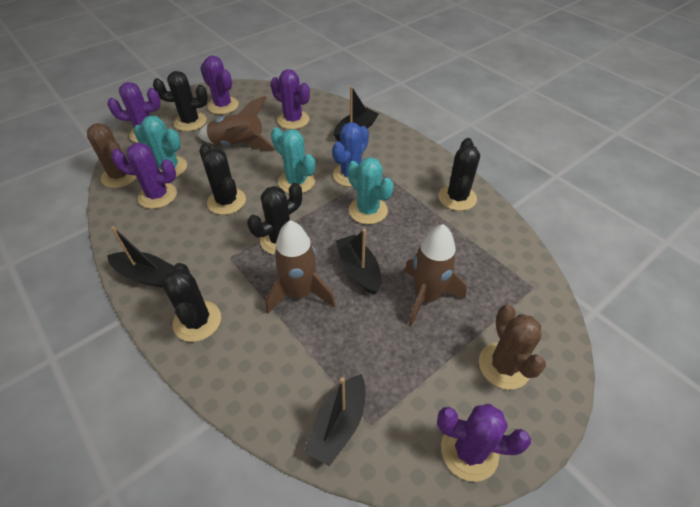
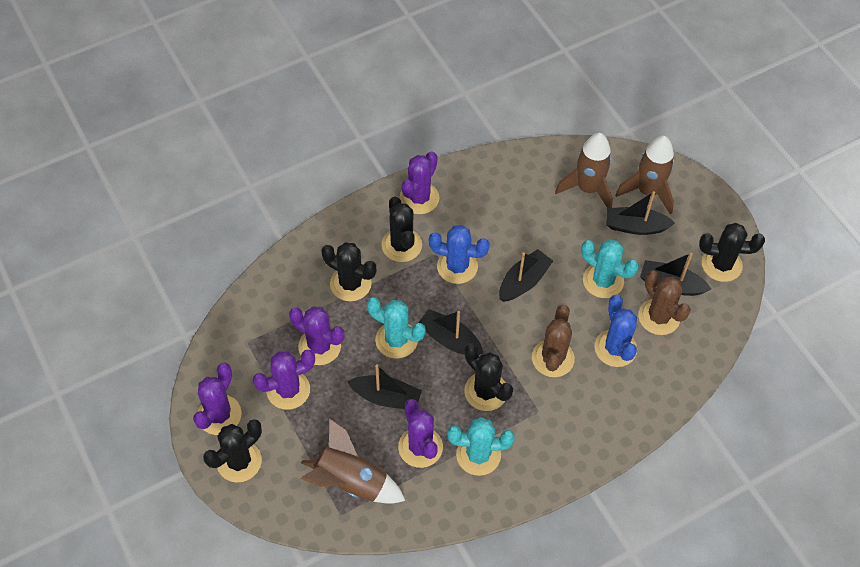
black boat: [107,226,174,288] [304,374,366,466] [334,86,379,142] [336,229,381,295] = 4 -> [347,364,422,409] [418,309,483,355] [499,249,553,302] [606,191,675,235] [640,253,711,296] = 5
blue cactus: [332,122,369,187] = 1 -> [429,225,490,284] [594,295,637,367] = 2

